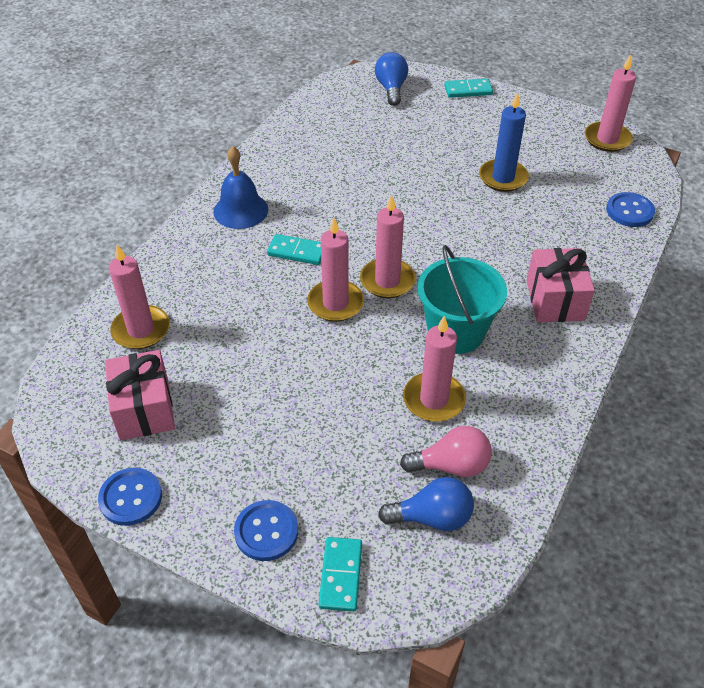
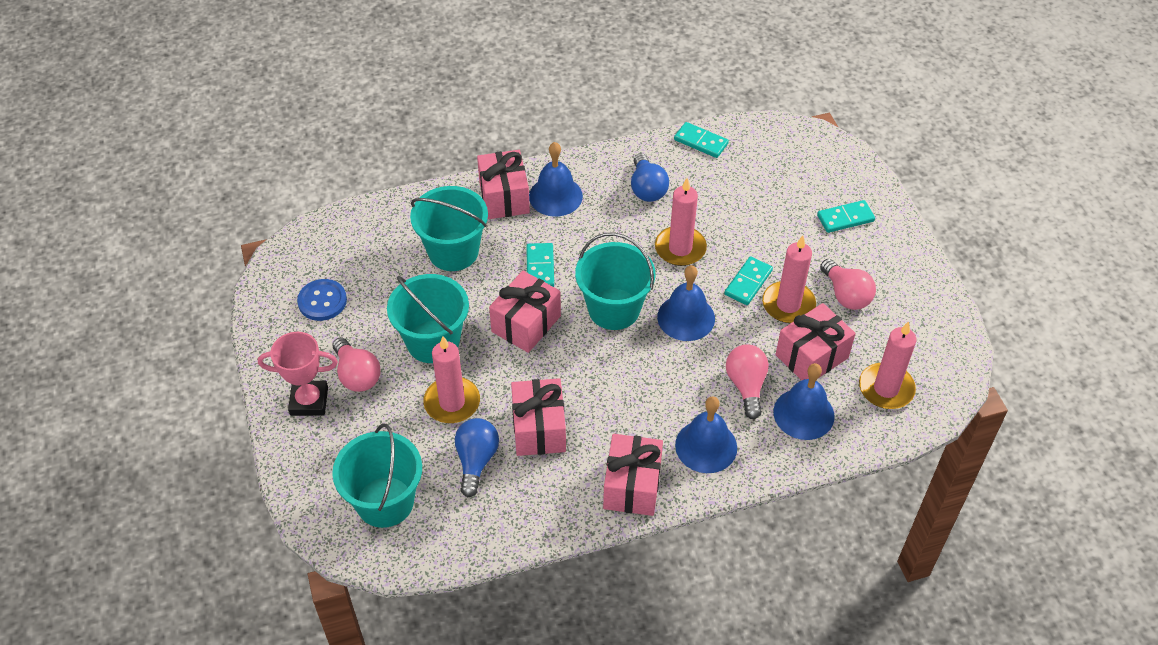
blue bell: [213,146,268,229] = 1 -> [529,142,583,217] [657,265,715,341] [675,396,737,473] [773,363,835,440] = 4
blue button: [98,468,162,526] [234,500,298,561] [606,192,655,227] = 3 -> [297,279,347,321] = 1
blue candle: [479,92,529,192] = 1 -> none = 0
pink candle: [109,245,170,349] [307,218,364,322] [360,194,416,298] [403,316,466,422] [585,54,636,152] = 5 -> [423,336,480,423] [655,178,707,266] [762,235,816,323] [859,321,916,409] = 4
pink gift: [105,350,175,440] [527,248,595,322] = 2 -> [477,150,530,219] [489,271,561,353] [511,378,566,456] [603,434,663,516] [776,303,856,381] = 5
pink light bulb: [400,426,492,477] = 1 -> [332,337,381,392] [726,344,769,419] [820,259,876,310] = 3
pink trophy: none = 0 -> [258,332,338,416] = 1
turquoise bucket: [418,245,507,354] = 1 -> [332,423,422,528] [387,274,469,363] [410,186,488,271] [575,233,655,330] = 4
turquoise domino: [267,234,321,265] [319,537,362,612] [445,79,493,98] = 3 -> [526,243,554,287] [674,122,729,158] [724,256,773,305] [817,200,875,233] = 4

